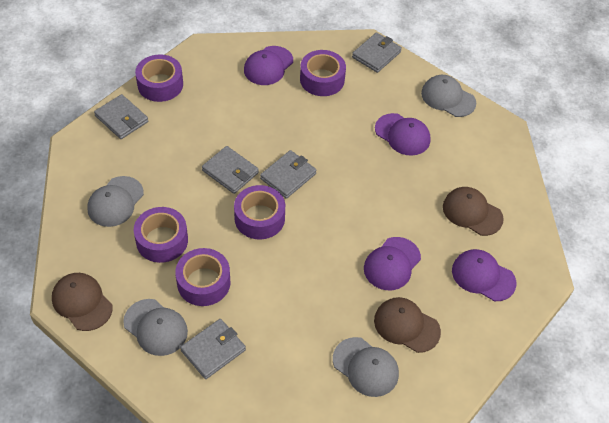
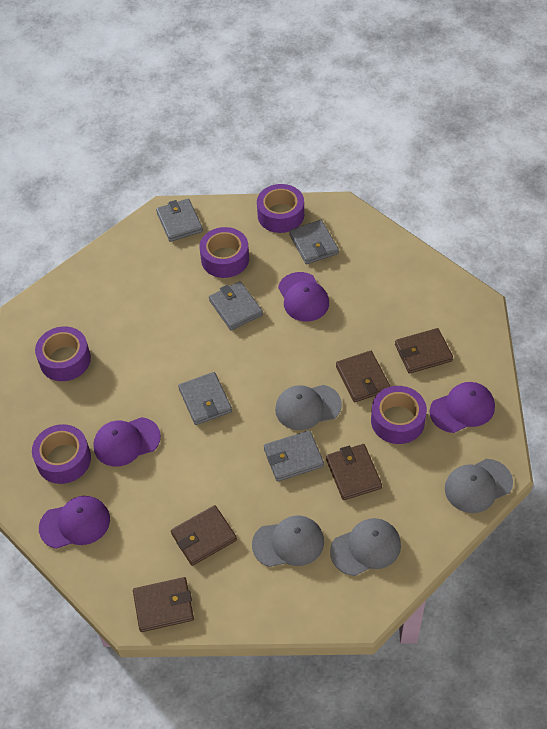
brown cap: [52,273,113,331] [374,297,441,353] [443,187,504,236] = 3 -> none = 0
brown wallet: none = 0 -> [133,577,194,632] [171,505,237,566] [326,444,382,500] [336,351,390,402] [395,328,453,374] = 5

